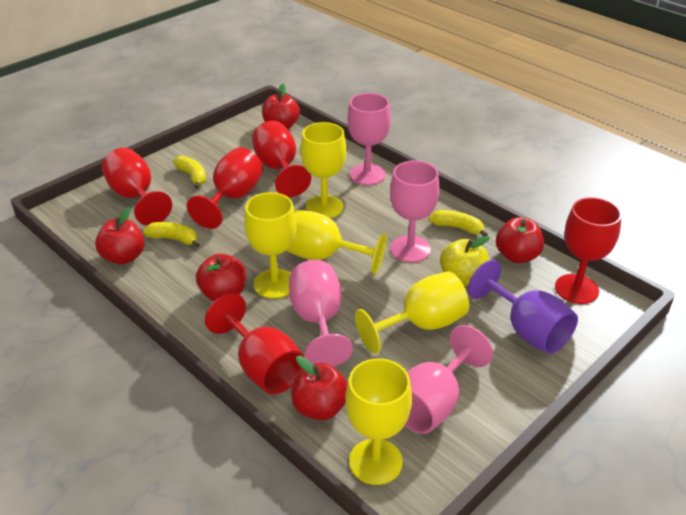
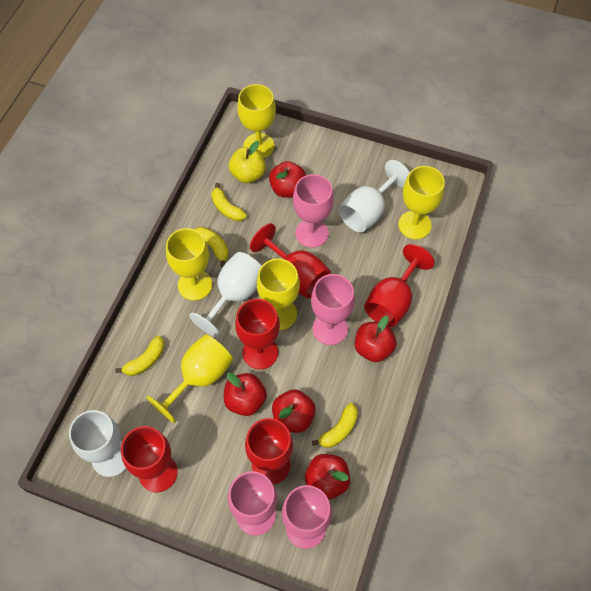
purple goblet: [468,260,578,354] = 1 -> none = 0
white goblet: none = 0 -> [69,410,126,477] [189,252,261,337] [339,160,410,232] = 3
yellow banana: [143,222,200,248] [173,156,206,189] [429,210,488,237] = 3 -> [115,336,164,376] [194,227,229,267] [211,183,247,221] [312,403,358,448] = 4

